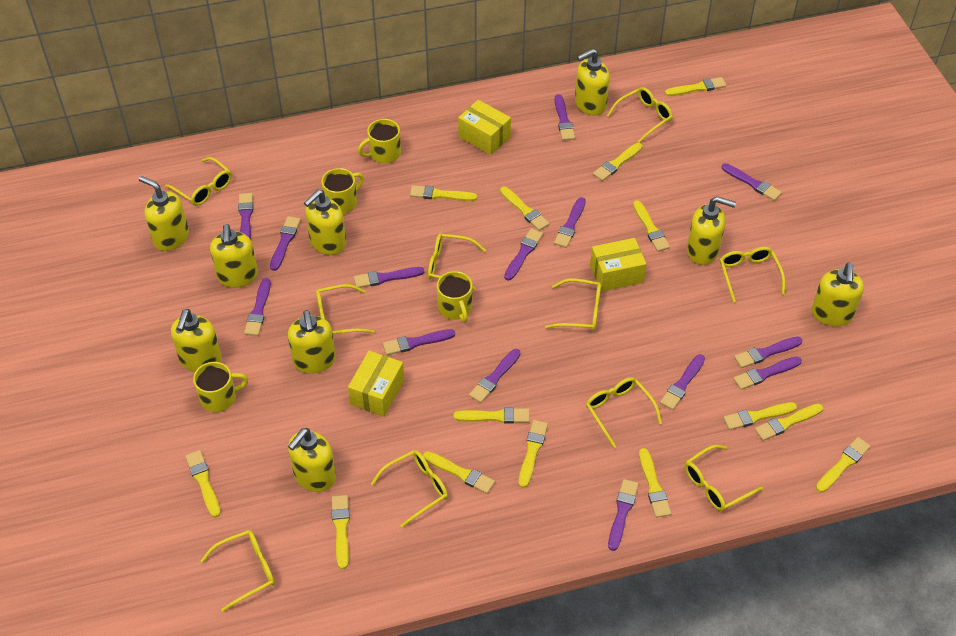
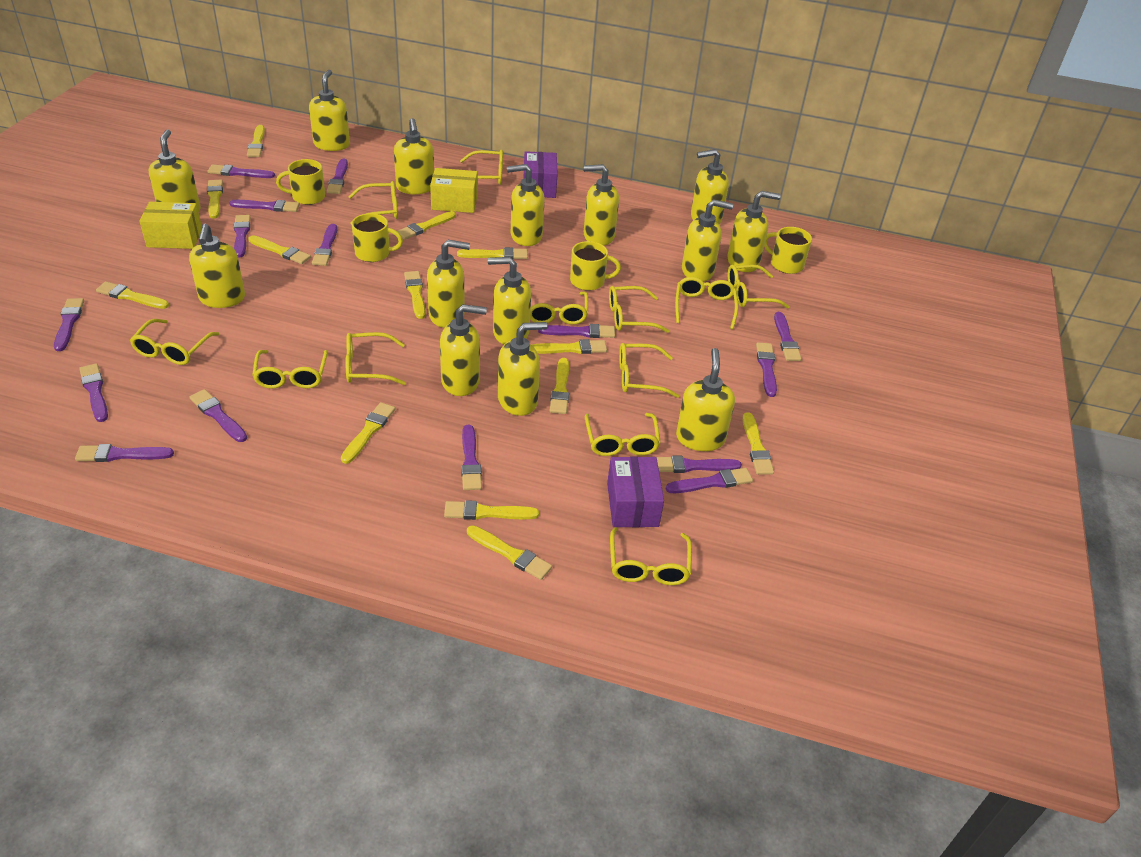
purple box: none = 0 -> [524,151,558,198] [607,456,664,527] = 2
purple brush: [238,193,253,240] [244,278,271,336] [270,216,301,271] [354,267,424,288] [383,329,455,355] [469,349,520,403] [504,228,543,280] [554,94,575,141] [554,197,586,248] [608,479,639,551] [660,354,705,410] [722,163,782,201] [733,357,802,390] [734,337,802,368] = 14 -> [54,298,84,351] [75,444,174,462] [79,363,108,422] [190,389,247,442] [208,164,275,178] [229,200,300,212] [234,215,250,257] [312,224,337,266] [327,159,348,194] [461,425,482,490] [538,324,615,338] [657,456,742,473] [666,468,753,493] [756,342,777,397] [774,312,802,361] = 15
yellow box: [348,351,404,417] [458,100,511,155] [590,238,646,292] = 3 -> [139,202,202,249] [430,168,478,213] = 2
yellow brush: [185,450,221,518] [332,495,350,569] [410,185,477,201] [423,451,495,494] [453,407,530,424] [500,187,550,231] [519,420,548,488] [593,143,643,181] [633,200,670,252] [639,448,671,518] [665,77,726,96] [723,402,797,430] [755,404,823,441] [816,437,871,493] = 14 -> [96,281,169,309] [207,180,223,219] [247,125,265,157] [249,235,311,264] [341,402,395,464] [397,211,456,240] [404,271,426,319] [444,500,539,520] [457,247,528,259] [467,525,552,580] [532,339,607,354] [550,358,569,414] [743,412,774,475] = 13
yellow glasses: [165,157,232,206] [201,530,275,611] [316,284,375,334] [371,450,448,528] [428,233,486,290] [545,278,601,331] [586,377,662,448] [607,87,673,143] [685,445,763,511] [720,247,785,303] = 10 -> [130,319,219,365] [252,350,328,389] [345,332,406,385] [348,181,398,225] [460,150,503,185] [530,292,588,325] [585,413,660,456] [609,286,669,333] [610,527,692,585] [619,343,679,398] [675,277,738,329] [727,265,790,309] = 12
yellow soap dispenser: [139,176,189,251] [171,309,222,372] [210,224,258,288] [288,310,336,374] [288,428,336,492] [304,189,346,255] [575,49,610,115] [687,196,736,265] [812,263,864,326] = 9 -> [149,129,200,212] [189,224,245,308] [309,70,350,151] [394,118,434,194] [427,240,470,328] [440,304,487,396] [488,257,531,344] [498,322,547,416] [507,164,545,246] [584,164,619,246] [676,348,735,451] [682,199,733,282] [691,149,729,224] [727,191,781,272] = 14

